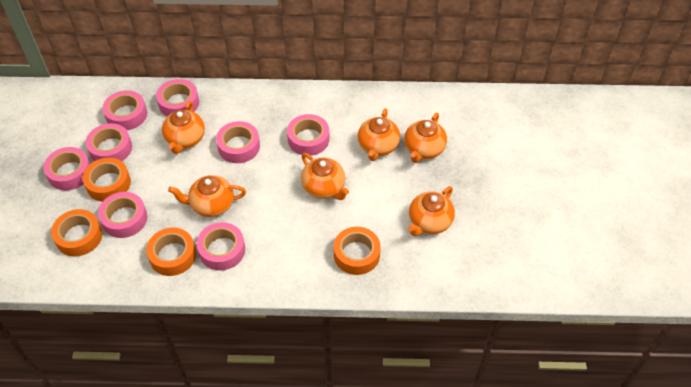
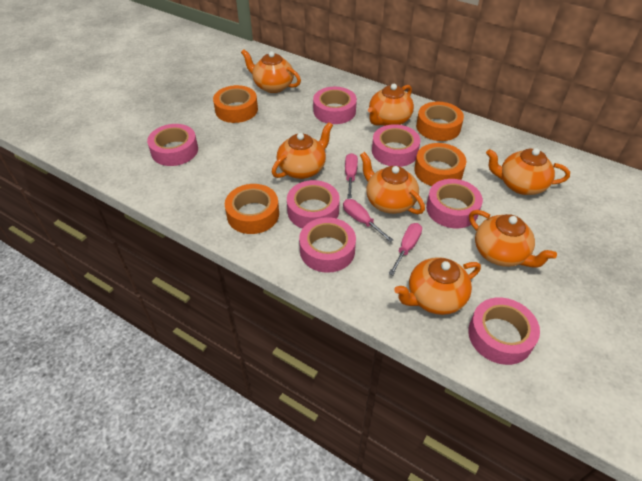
orange teapot: [162,101,205,154] [168,175,246,217] [301,153,349,200] [357,108,400,161] [404,113,447,163] [408,186,455,236] = 6 -> [241,49,301,93] [272,122,333,179] [360,152,425,214] [368,84,414,126] [394,257,481,315] [469,210,557,268] [486,148,570,195] = 7
pink screwdriver: none = 0 -> [343,199,393,242] [345,153,358,199] [389,223,422,275] = 3
pink tape: [43,147,90,190] [86,123,132,161] [98,192,147,238] [103,90,147,130] [156,79,199,117] [197,222,245,270] [216,121,260,163] [287,114,330,156] = 8 -> [147,124,198,166] [287,180,340,228] [299,217,356,273] [313,87,357,124] [372,124,420,167] [426,179,483,228] [468,297,540,365] = 7

